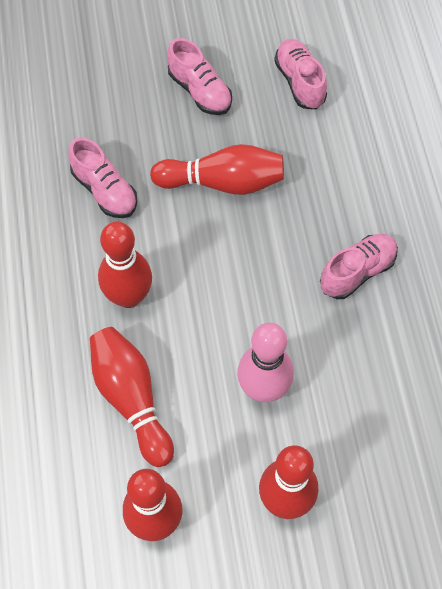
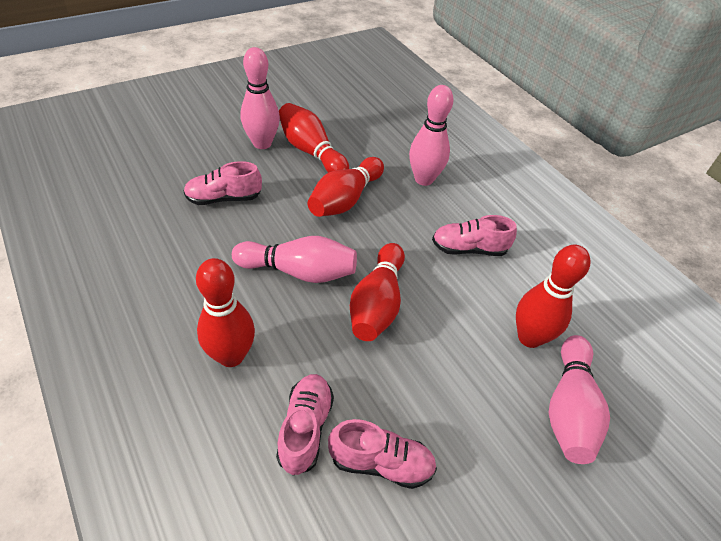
pink bowling pin: [237,323,294,402] = 1 -> [232,236,357,283] [241,47,280,149] [409,85,454,186] [548,335,610,464] = 4

